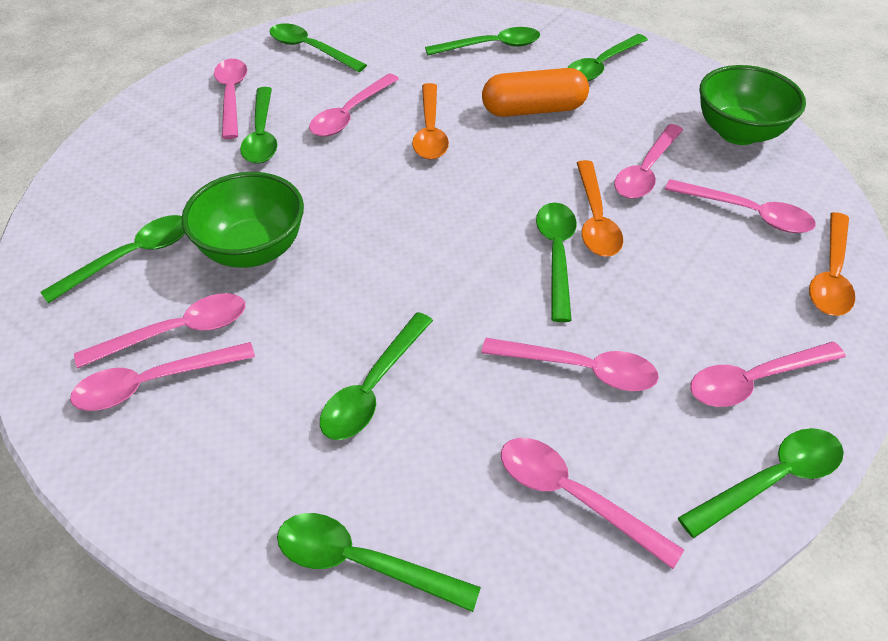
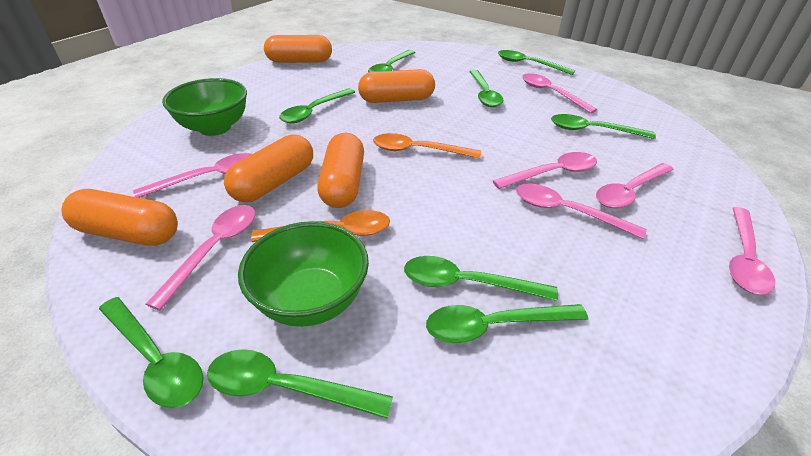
orange capsule: [482,68,589,117] = 1 -> [61,189,178,246] [224,134,313,202] [264,35,332,63] [317,133,364,208] [358,69,435,103] = 5
orange spoon: [412,83,449,160] [577,160,623,257] [809,212,855,316] = 3 -> [251,210,390,242] [373,133,481,158] = 2
pink spoon: [70,342,255,411] [74,293,245,368] [214,59,247,139] [309,73,399,137] [481,338,659,391] [501,438,684,569] [614,124,683,199] [665,179,816,233] [690,342,846,407] = 9 -> [133,153,252,198] [146,205,256,310] [493,152,597,189] [516,184,647,239] [522,73,597,114] [596,163,674,208] [729,207,775,295] = 7

